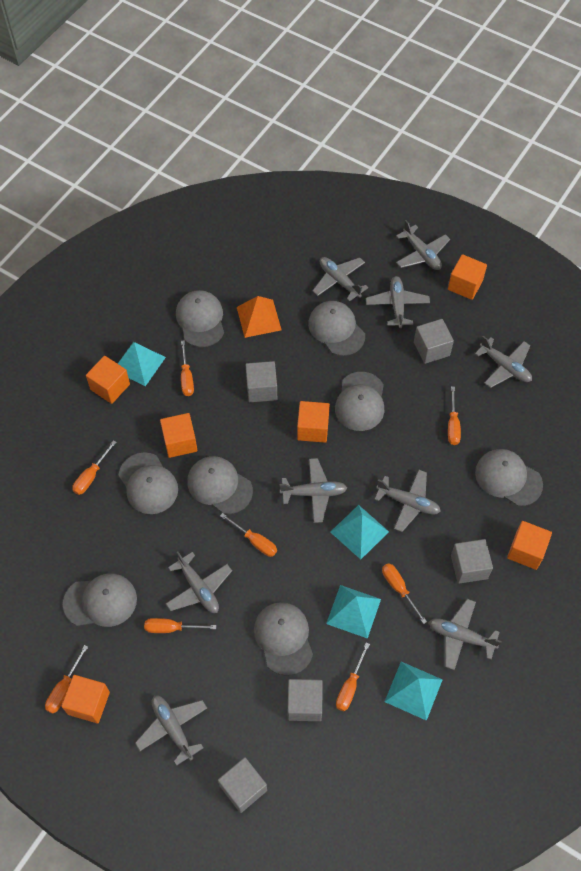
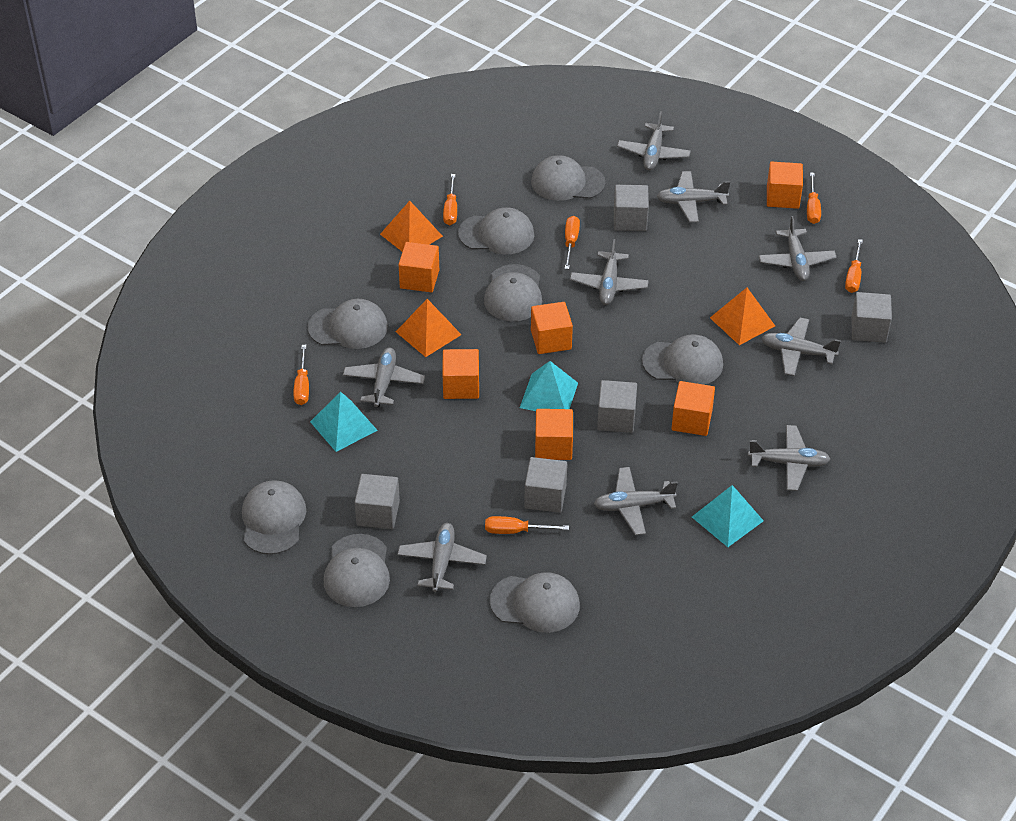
orange pyramid: [237,296,281,338] = 1 -> [380,201,443,252] [396,299,462,357] [710,288,775,345] = 3
orange screwdriver: [45,645,88,714] [72,440,117,495] [144,618,216,633] [181,340,194,396] [220,513,277,557] [336,642,370,711] [382,563,427,624] [448,387,461,445] = 8 -> [293,345,309,405] [443,174,457,225] [485,516,569,534] [565,216,580,269] [807,172,821,224] [845,239,863,293] = 6
turquoise pyramid: [118,342,166,386] [326,585,381,639] [331,505,389,560] [385,662,443,721] = 4 -> [310,392,378,452] [520,361,578,411] [692,485,764,547] = 3

